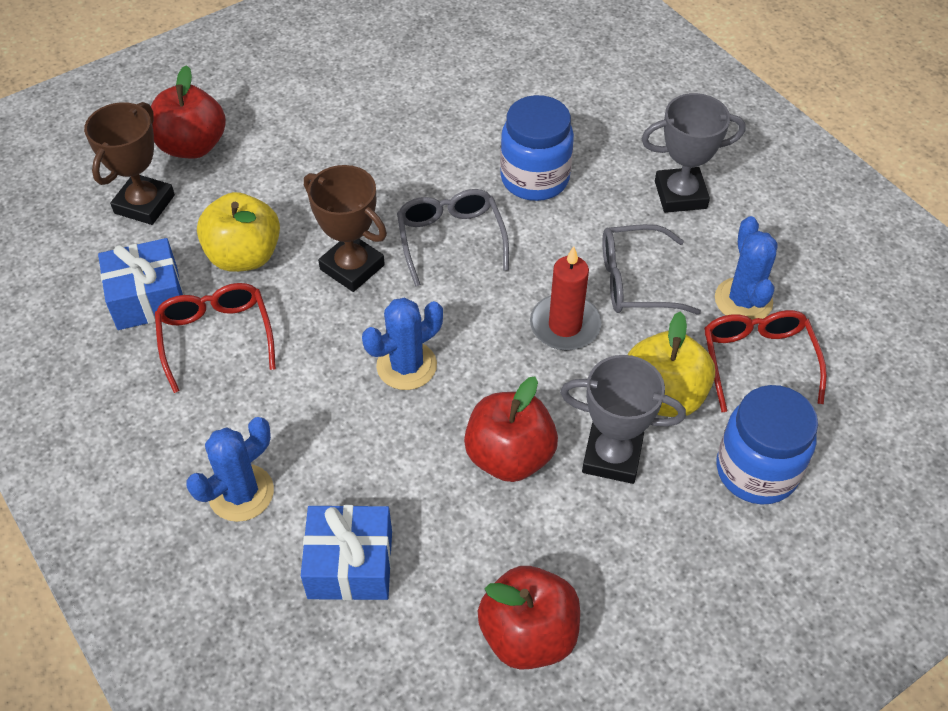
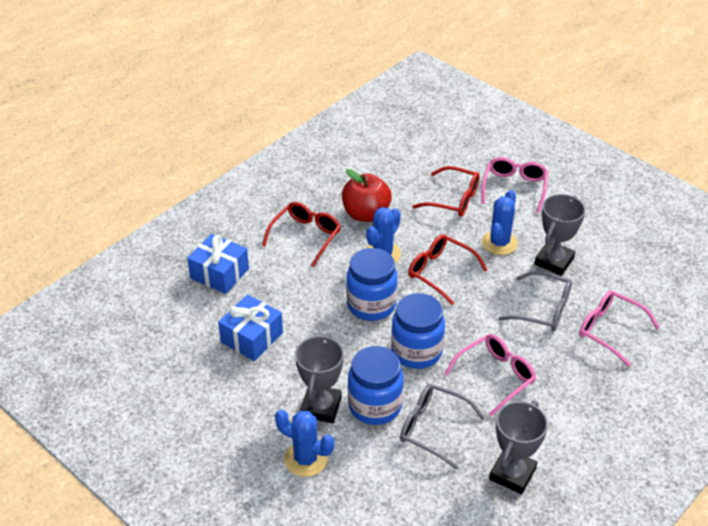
blue jar: [500,95,574,201] [716,385,818,505] = 2 -> [346,248,397,321] [348,346,404,425] [391,293,445,369] = 3
brown trophy: [84,102,175,225] [304,165,387,292] = 2 -> none = 0
grey trophy: [560,355,686,484] [641,93,746,213] = 2 -> [295,333,344,423] [489,401,548,494] [535,194,585,276] = 3
pink glasses: none = 0 -> [445,334,536,416] [481,157,548,213] [579,290,660,367] = 3
red apple: [151,65,226,159] [464,377,558,482] [478,566,580,670] = 3 -> [342,169,392,222] = 1
red candle: [530,246,602,351] = 1 -> none = 0
red glasses: [155,283,276,393] [704,310,827,412] = 2 -> [262,202,341,267] [408,234,487,305] [412,166,480,217] = 3
yellow apple: [197,192,280,272] [628,312,715,417] = 2 -> none = 0

